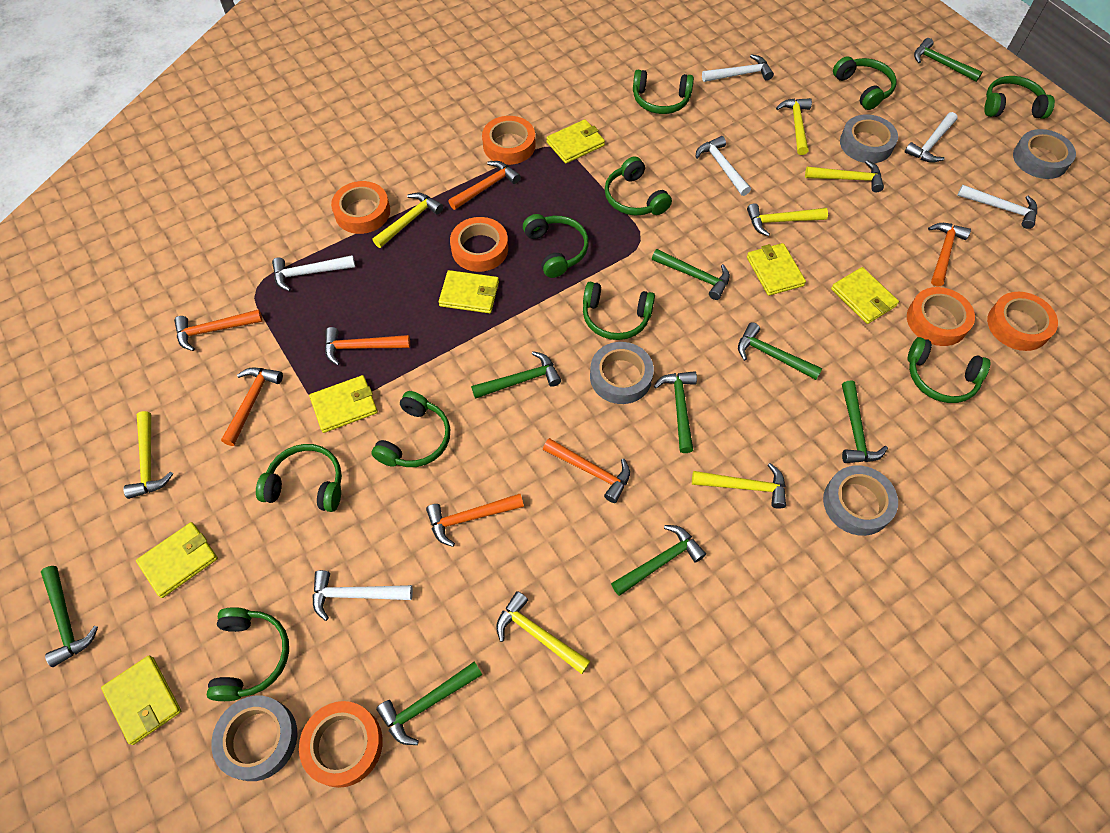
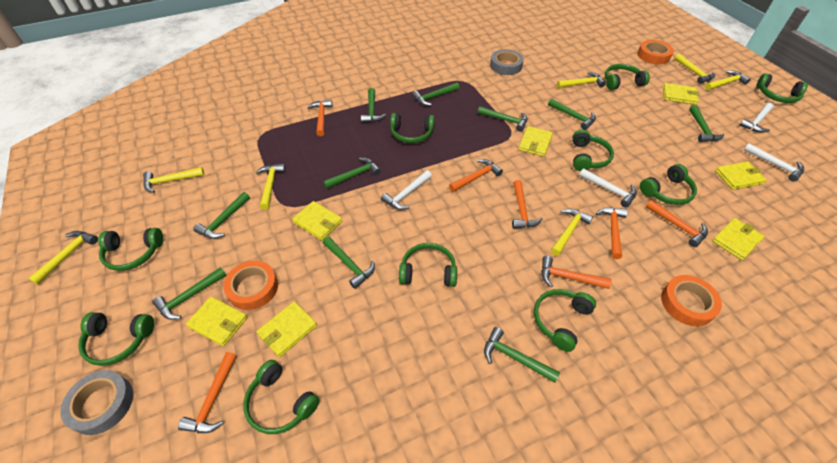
green hammer: [41,566,98,667] [376,661,482,745] [471,351,561,399] [611,525,706,596] [652,249,730,300] [654,371,697,453] [738,322,823,380] [842,381,888,463] [914,38,983,82] = 9 -> [152,267,226,320] [193,192,250,239] [323,157,381,189] [323,237,375,289] [361,88,386,123] [412,83,460,106] [478,106,527,132] [484,327,560,383] [548,99,596,130] [689,105,724,142] = 10
grey tape: [211,696,297,781] [590,342,654,404] [823,465,898,536] [840,114,898,163] [1013,129,1076,179] = 5 -> [60,370,133,435] [490,49,524,75] = 2
orange tape: [299,701,383,788] [331,181,390,234] [450,217,508,272] [482,116,535,165] [907,287,975,346] [987,292,1058,351] = 6 -> [223,260,278,310] [637,40,674,65] [661,275,722,327] = 3
white hammer: [272,255,355,291] [312,570,413,621] [695,136,751,196] [702,54,774,82] [905,112,958,163] [957,185,1037,229] = 6 -> [381,170,432,210] [579,168,637,207] [739,102,774,133] [744,143,804,182] = 4

